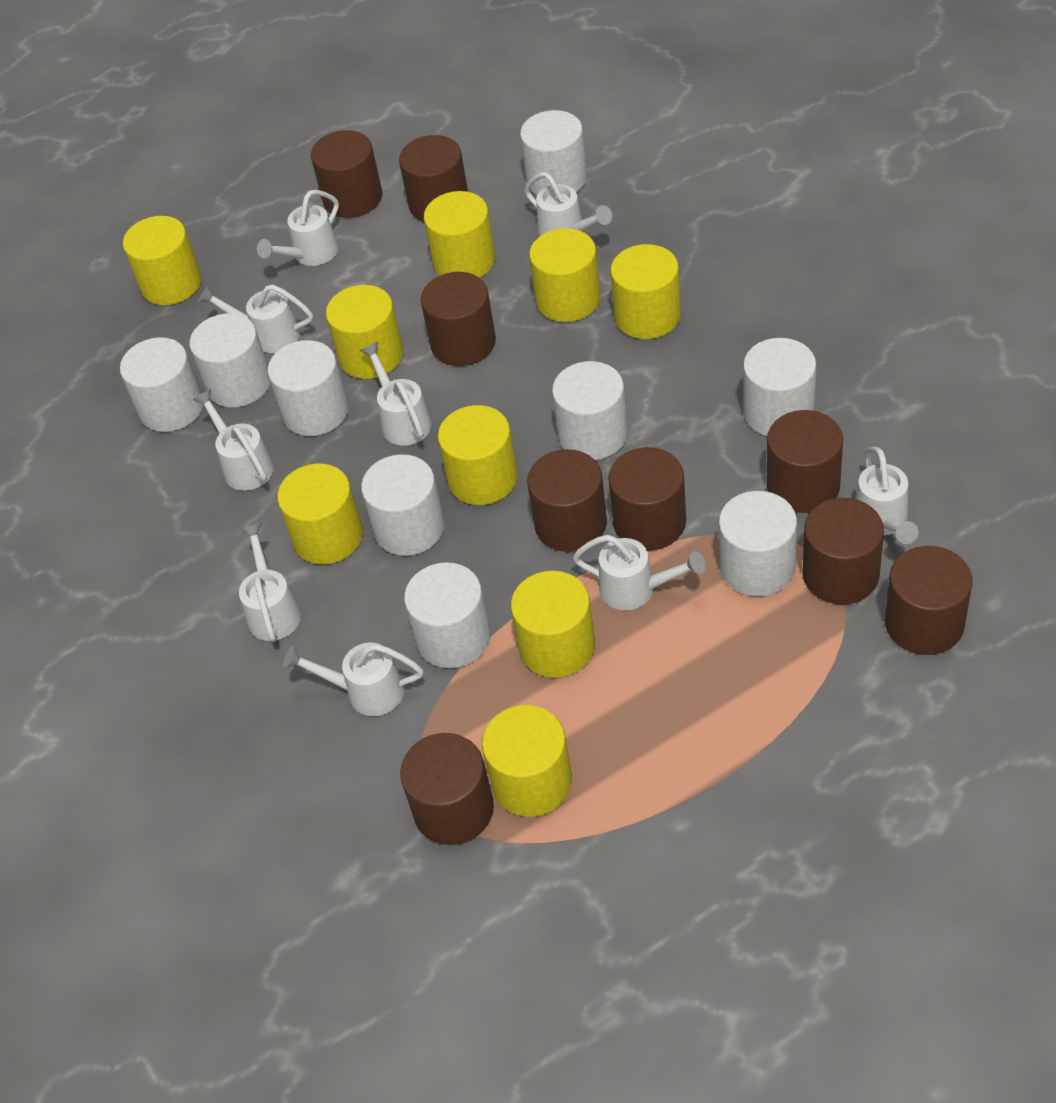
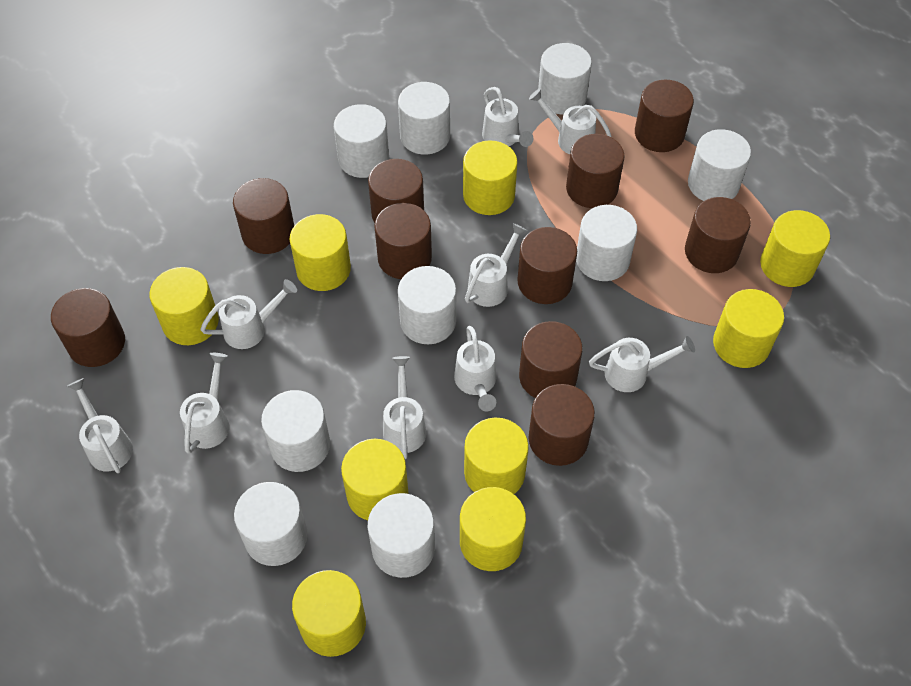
brown cylinder: [311,130,382,218] [399,135,468,222] [400,733,494,845] [421,272,496,366] [527,449,607,552] [608,447,686,550] [766,410,843,513] [802,498,884,604] [885,546,973,655] = 9 -> [51,288,125,367] [233,178,294,254] [368,159,424,223] [374,203,432,279] [517,227,577,304] [519,321,582,398] [529,384,595,466] [566,134,625,208] [635,80,694,152] [685,197,751,273] = 10

